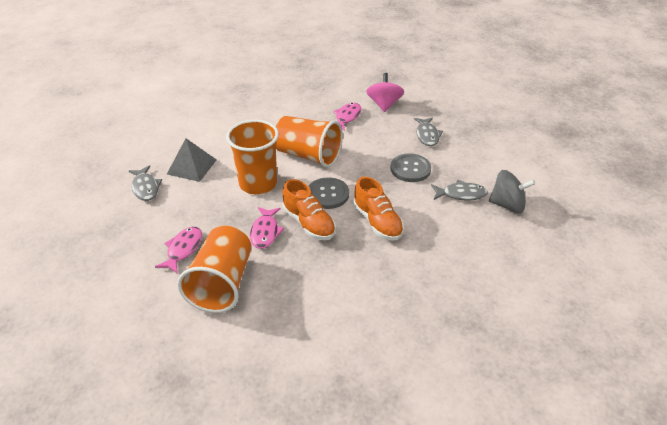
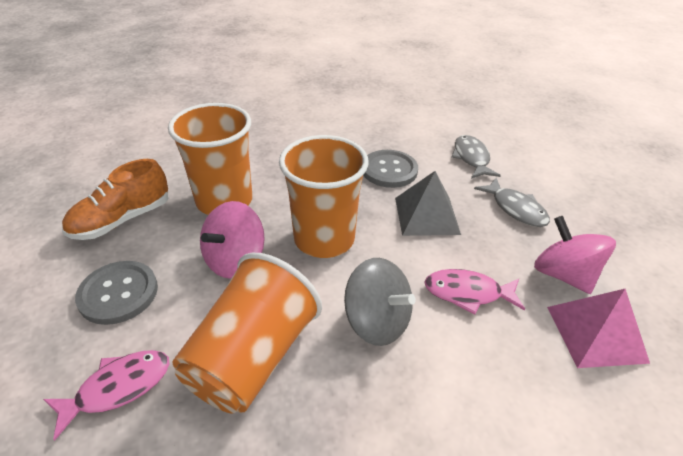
grey fish: [129,165,162,201] [414,117,443,146] [431,180,488,201] = 3 -> [451,135,501,179] [474,177,550,227] = 2
orange shoe: [282,179,336,240] [353,176,404,241] = 2 -> [62,159,169,240] = 1
pink fish: [155,227,202,274] [250,207,284,249] [333,103,362,131] = 3 -> [43,350,170,441] [424,269,525,315] = 2
pink pyramid: none = 0 -> [547,289,650,368] = 1
pink spinning top: [366,73,404,112] = 1 -> [200,201,265,279] [534,216,616,294] = 2

